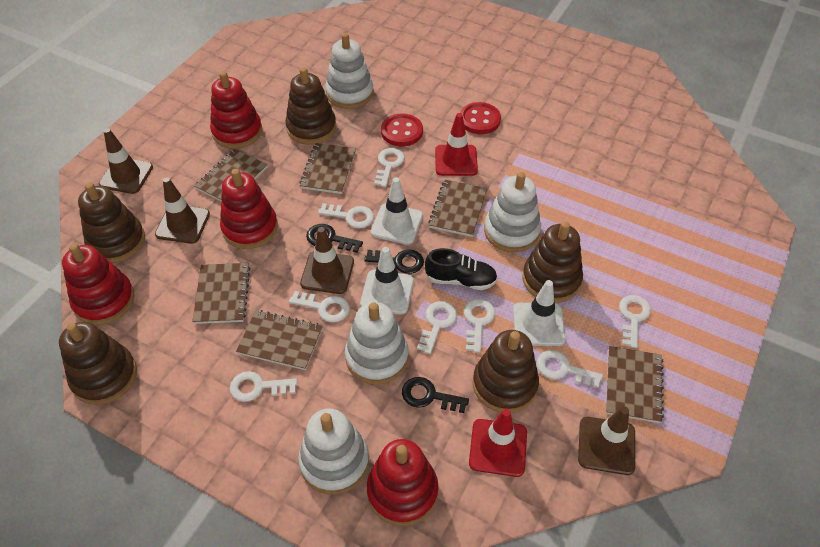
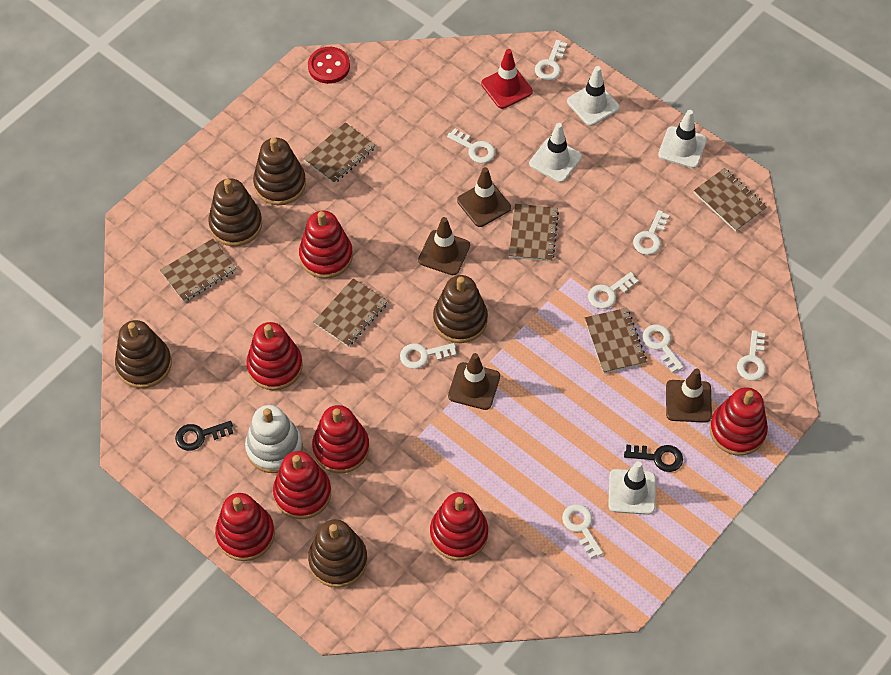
black key: [306,224,363,252] [364,249,424,274] [402,377,469,413] = 3 -> [175,421,233,451] [624,445,683,472] = 2
black shoe: [425,248,498,290] = 1 -> none = 0
red button: [381,114,423,146] [460,102,501,134] = 2 -> [308,47,350,84] = 1
red stacking toy: [62,243,135,325] [210,71,262,149] [220,169,278,249] [367,439,438,526] = 4 -> [215,493,275,561] [246,322,303,390] [273,451,331,519] [299,211,353,279] [312,405,369,473] [430,492,488,561] [710,387,768,456] = 7
red traffic cone: [435,113,478,176] [469,409,527,477] = 2 -> [481,49,533,109] = 1
white stacking toy: [298,409,369,495] [325,33,374,109] [345,302,408,384] [484,172,541,252] = 4 -> [245,405,303,473] = 1
white traffic cone: [360,247,414,315] [371,177,423,245] [513,280,566,346] = 3 -> [529,123,582,183] [567,66,620,126] [608,461,656,515] [658,110,707,168] = 4

